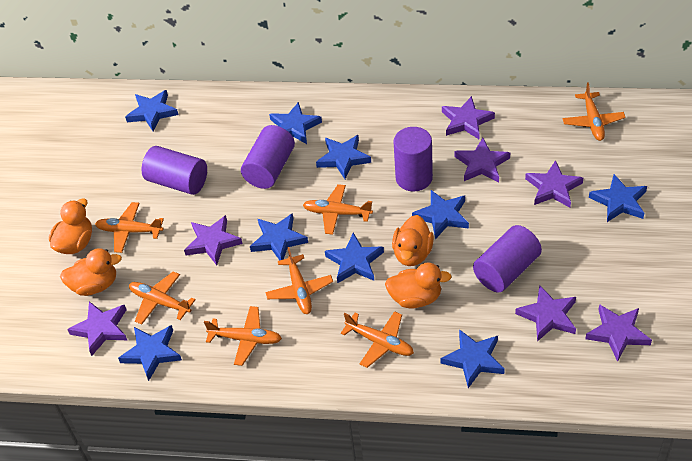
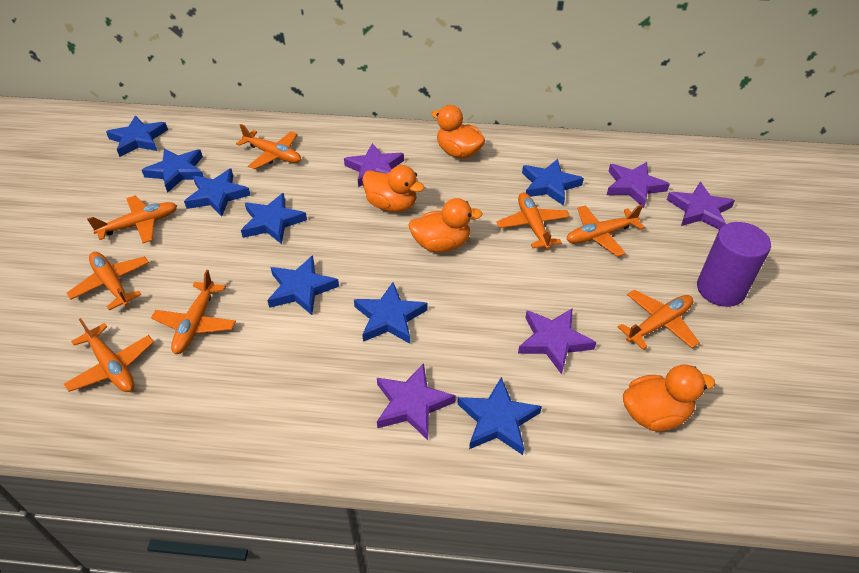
blue star: [118,325,182,381] [125,90,179,131] [250,213,308,260] [269,102,322,144] [316,135,371,179] [325,233,384,283] [412,190,469,239] [440,329,505,388] [589,174,647,222] = 9 -> [106,116,168,157] [142,148,204,193] [184,168,251,216] [241,193,307,244] [267,255,339,315] [354,282,428,344] [458,377,542,455] [522,159,584,206] = 8
orange plane: [95,202,164,253] [129,271,196,325] [204,306,282,366] [265,247,333,314] [303,184,373,235] [341,311,414,368] [563,82,626,141] = 7 -> [64,318,154,392] [67,252,149,310] [87,196,177,243] [151,270,236,354] [236,124,301,169] [496,193,570,250] [566,205,645,257] [618,290,700,350] = 8
purple cylinder: [142,146,207,195] [241,125,295,189] [394,127,433,192] [473,225,542,293] = 4 -> [697,222,771,307] = 1
purple star: [67,301,127,356] [184,215,243,265] [442,96,495,139] [454,138,510,182] [515,285,576,341] [525,160,583,208] [585,304,652,362] = 7 -> [344,143,404,187] [377,363,456,440] [518,309,597,374] [607,162,670,208] [667,182,735,229] = 5

